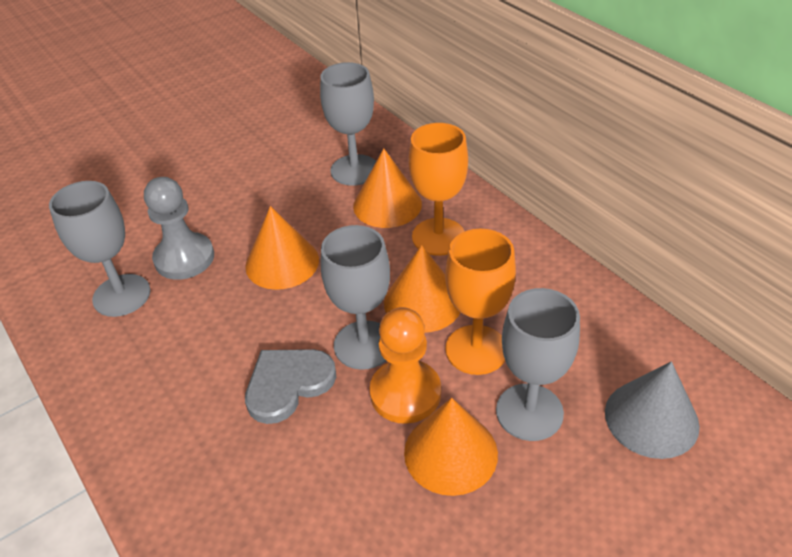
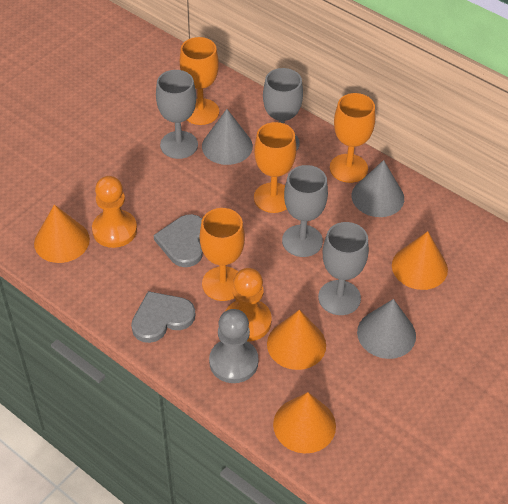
grey cone: [605,362,700,459] = 1 -> [202,109,253,165] [351,160,404,217] [357,299,416,359] = 3
grey heart: [245,349,336,424] = 1 -> [131,291,195,343] [154,214,203,267] = 2
orange goblet: [409,123,468,256] [445,229,516,375] = 2 -> [180,37,219,125] [200,208,245,301] [254,122,297,213] [330,93,375,183] = 4
orange pawn: [369,307,441,424] = 1 -> [92,176,137,248] [226,268,272,342] = 2

